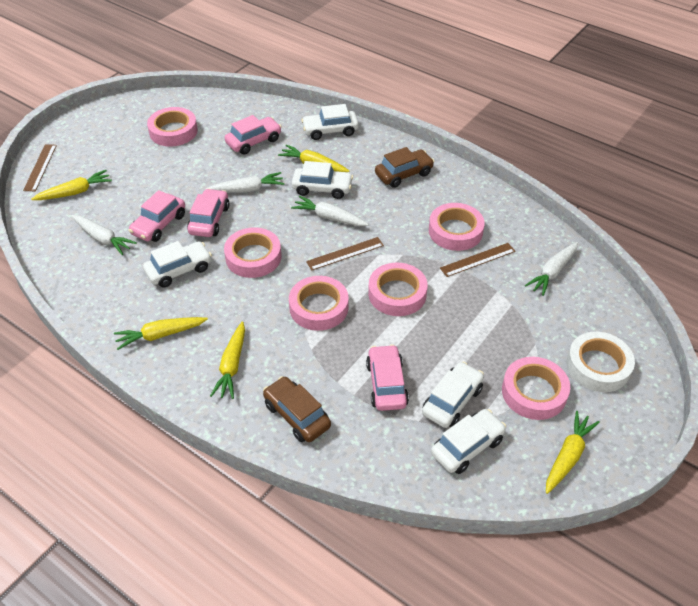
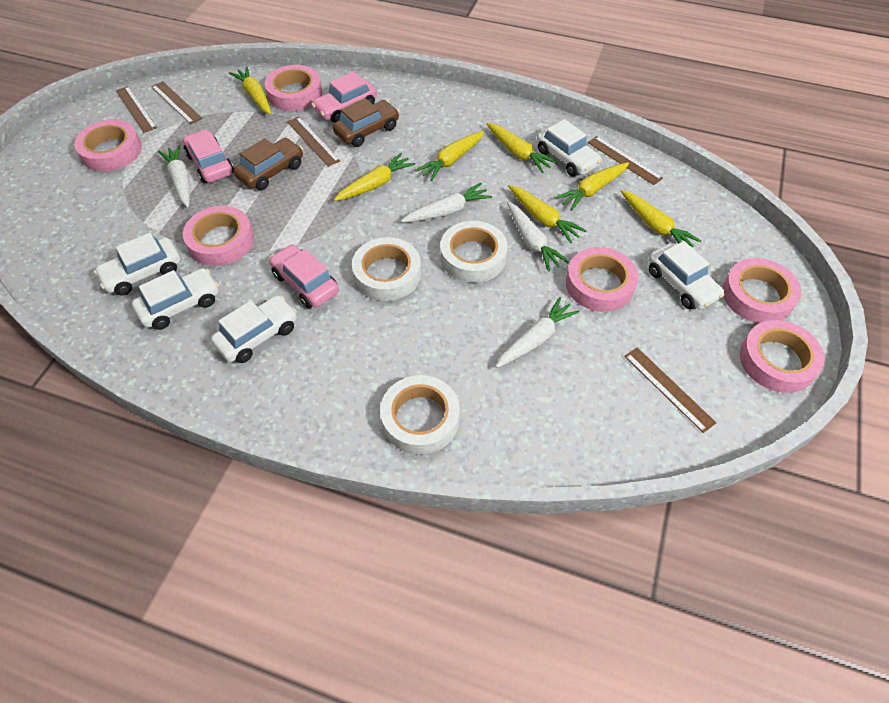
brown ruler: [23,144,57,191] [306,237,384,271] [440,243,515,277] = 3 -> [116,86,157,133] [151,81,203,124] [287,117,341,167] [588,136,663,185] [624,347,716,433] = 5
pink car: [128,190,185,242] [187,188,229,237] [225,115,282,155] [366,344,409,411] = 4 -> [183,129,234,183] [269,244,339,308] [311,72,377,123] = 3
white tape: [567,332,635,392] = 1 -> [352,237,421,301] [380,375,460,454] [440,221,508,283] = 3
yellow carrot: [31,170,112,200] [114,317,208,350] [210,321,245,399] [278,145,349,172] [546,411,600,494] = 5 -> [229,66,271,115] [334,153,415,201] [415,131,485,181] [486,123,557,173] [508,185,587,243] [555,162,629,211] [621,190,701,248] = 7

